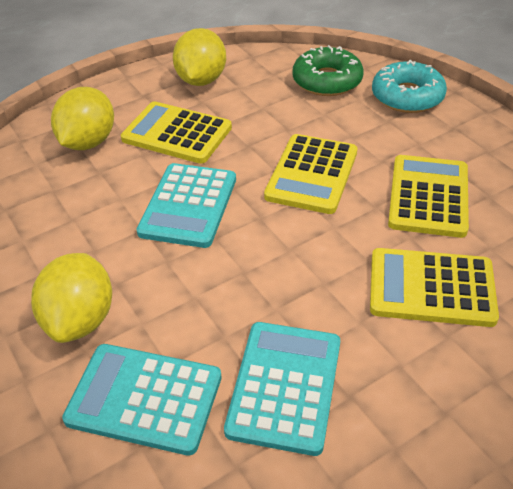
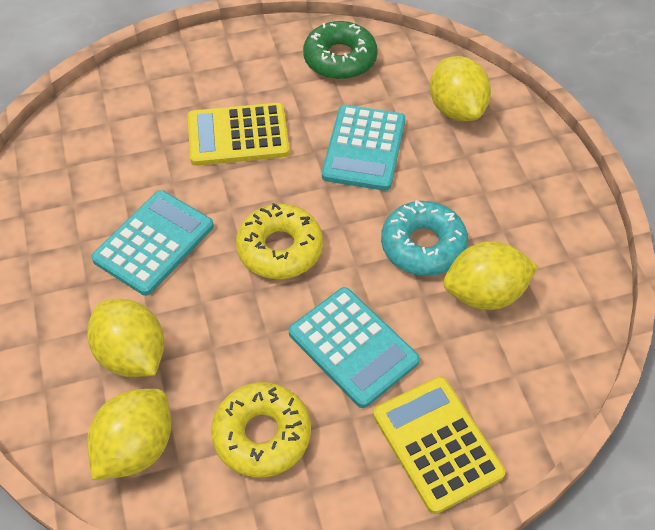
yellow calculator: [121,101,232,164] [264,134,357,214] [370,248,499,327] [388,155,469,238] = 4 -> [188,103,290,166] [373,377,505,514] = 2
yellow donut: none = 0 -> [211,382,311,478] [236,203,323,279] = 2
yellow lemon: [31,253,112,343] [51,87,114,150] [173,28,226,86] = 3 -> [87,299,164,377] [87,389,171,480] [430,56,491,122] [443,241,538,310] = 4

